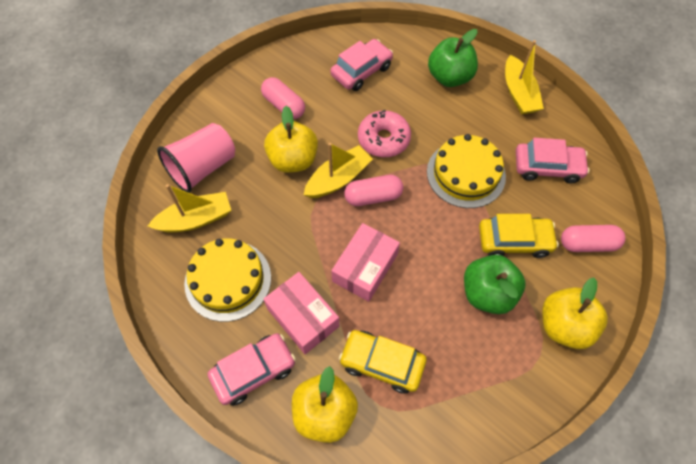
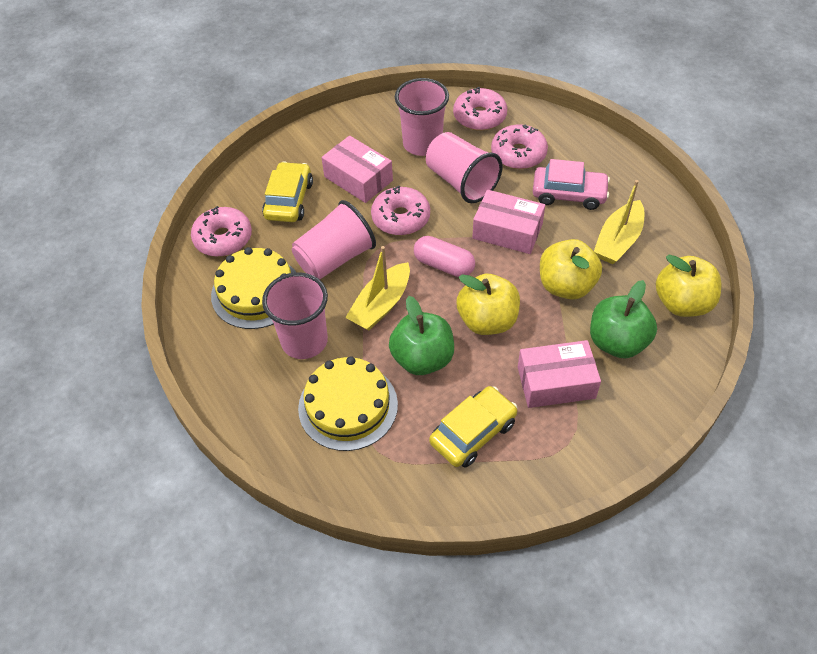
pink box: [264,272,339,354] [331,223,400,302] = 2 -> [321,135,393,203] [472,190,545,254] [518,340,601,408] = 3
pink capsule: [261,77,305,119] [344,175,403,206] [561,225,625,252] = 3 -> [414,236,475,277] = 1
pink car: [208,333,296,406] [330,39,393,91] [516,138,590,183] = 3 -> [533,159,610,210] = 1
pink cup: [157,123,235,193] = 1 -> [262,272,328,359] [292,200,376,280] [395,78,449,156] [426,132,502,203] = 4
pink donut: [358,110,411,157] = 1 -> [191,206,252,257] [371,186,430,236] [453,87,507,131] [491,124,548,169] = 4
yellow boat: [148,184,231,232] [304,143,373,198] [505,40,544,115] = 3 -> [345,246,410,331] [594,180,644,264] = 2

